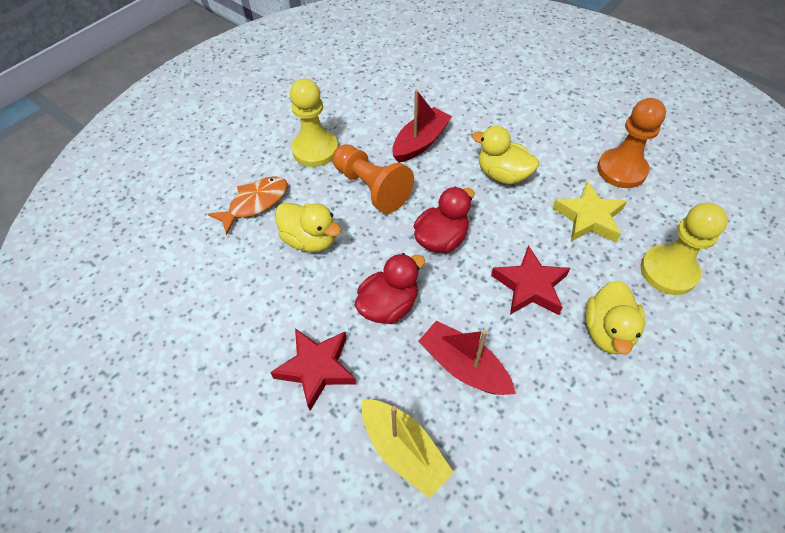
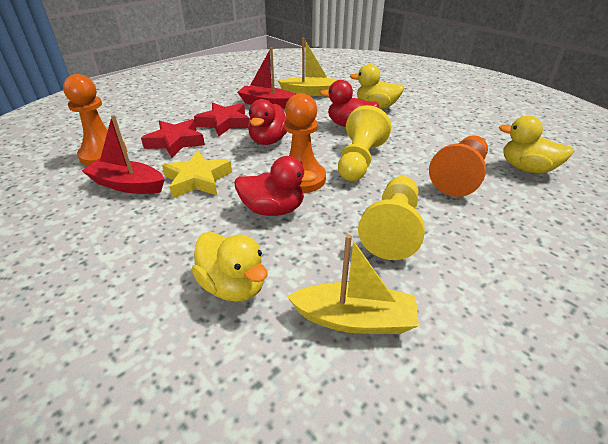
orange fish: [208,176,288,235] = 1 -> none = 0
orange pawn: [332,144,414,213] [597,98,666,188] = 2 -> [63,74,127,166] [285,93,326,193] [429,136,488,197] = 3
red duck: [355,253,425,324] [414,187,475,253] = 2 -> [234,156,317,216] [248,99,287,145] [320,80,379,127] = 3
yellow boat: [362,399,454,498] = 1 -> [278,38,337,96] [287,234,419,334] = 2

